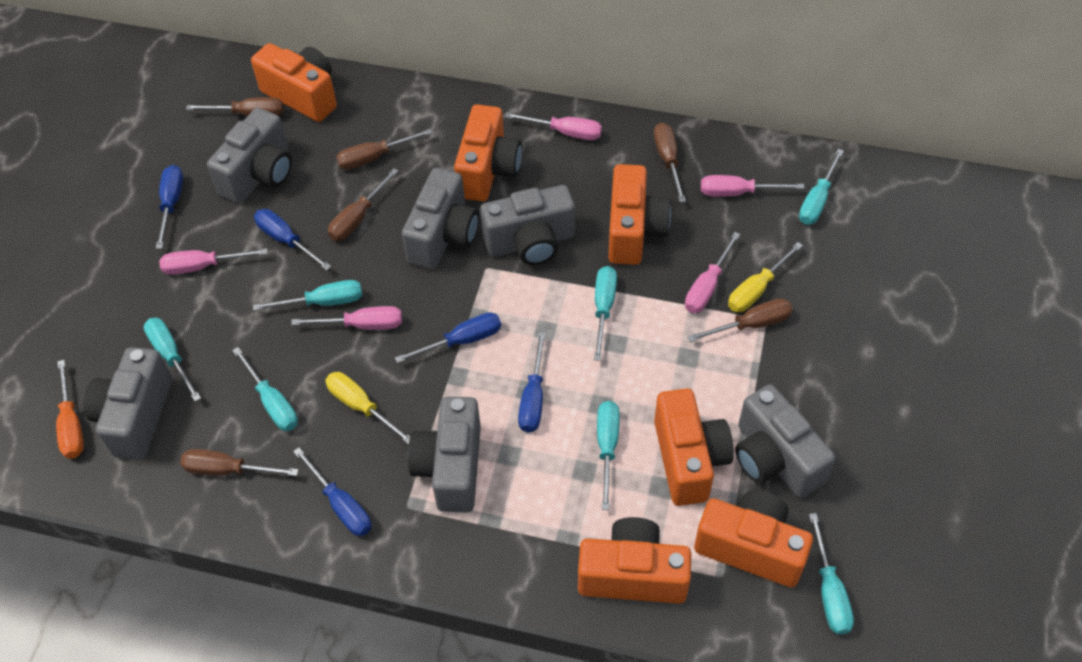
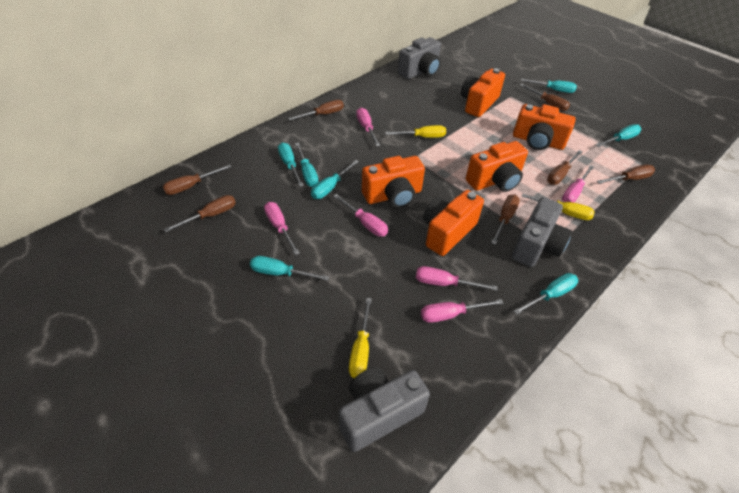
blue screwdriver: [156,165,183,249] [254,209,331,271] [293,447,371,536] [395,312,501,363] [518,332,546,433] = 5 -> none = 0
brown screwdriver: [180,449,299,476] [186,97,284,116] [328,168,398,241] [336,129,433,170] [654,122,686,202] [687,298,793,342] = 6 -> [163,164,231,195] [164,195,236,232] [288,100,344,120] [491,194,520,245] [520,84,570,111] [547,150,583,185] [597,165,655,184] = 7
grey camera: [83,347,172,460] [207,108,292,203] [402,168,479,269] [408,397,481,512] [480,185,575,265] [735,384,836,498] = 6 -> [339,367,430,452] [398,37,441,79] [512,197,572,267] = 3
orange camera: [251,43,337,122] [454,104,522,201] [578,517,691,604] [608,164,671,265] [654,388,734,506] [694,490,813,588] = 6 -> [362,156,425,208] [423,190,484,256] [461,68,505,117] [466,141,528,192] [513,104,576,150] = 5
orange screwdriver: [56,360,84,459] = 1 -> none = 0
pink screwdriver: [159,248,268,275] [291,306,402,330] [505,112,602,140] [685,232,740,313] [701,175,804,197] = 5 -> [264,202,300,255] [333,194,388,237] [356,108,380,146] [416,266,498,291] [421,299,503,323] [562,165,594,203] = 6
yellow screwdriver: [325,372,410,444] [728,242,803,312] = 2 -> [349,298,372,378] [385,125,446,138] [522,194,595,220] = 3

